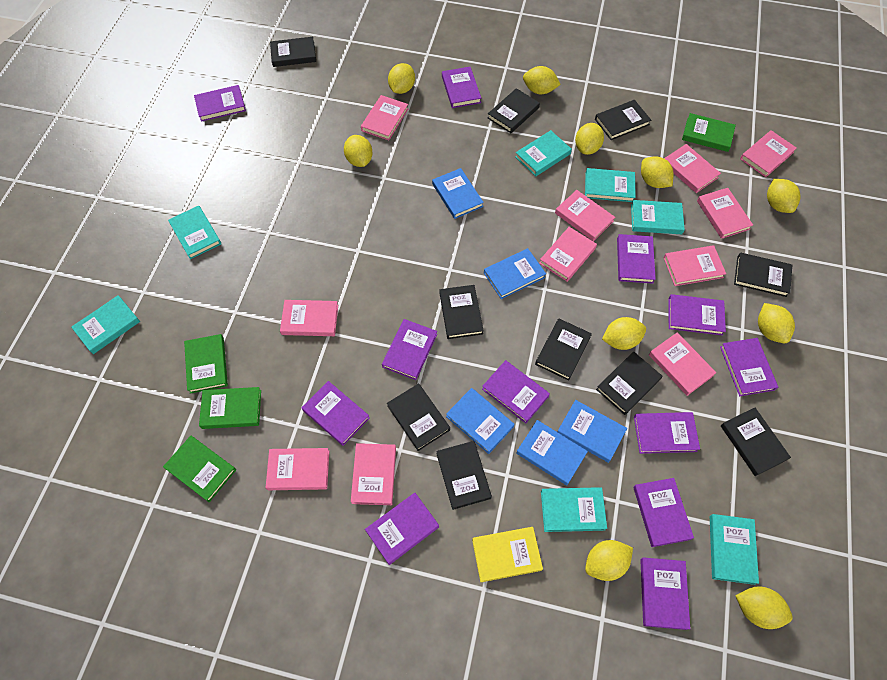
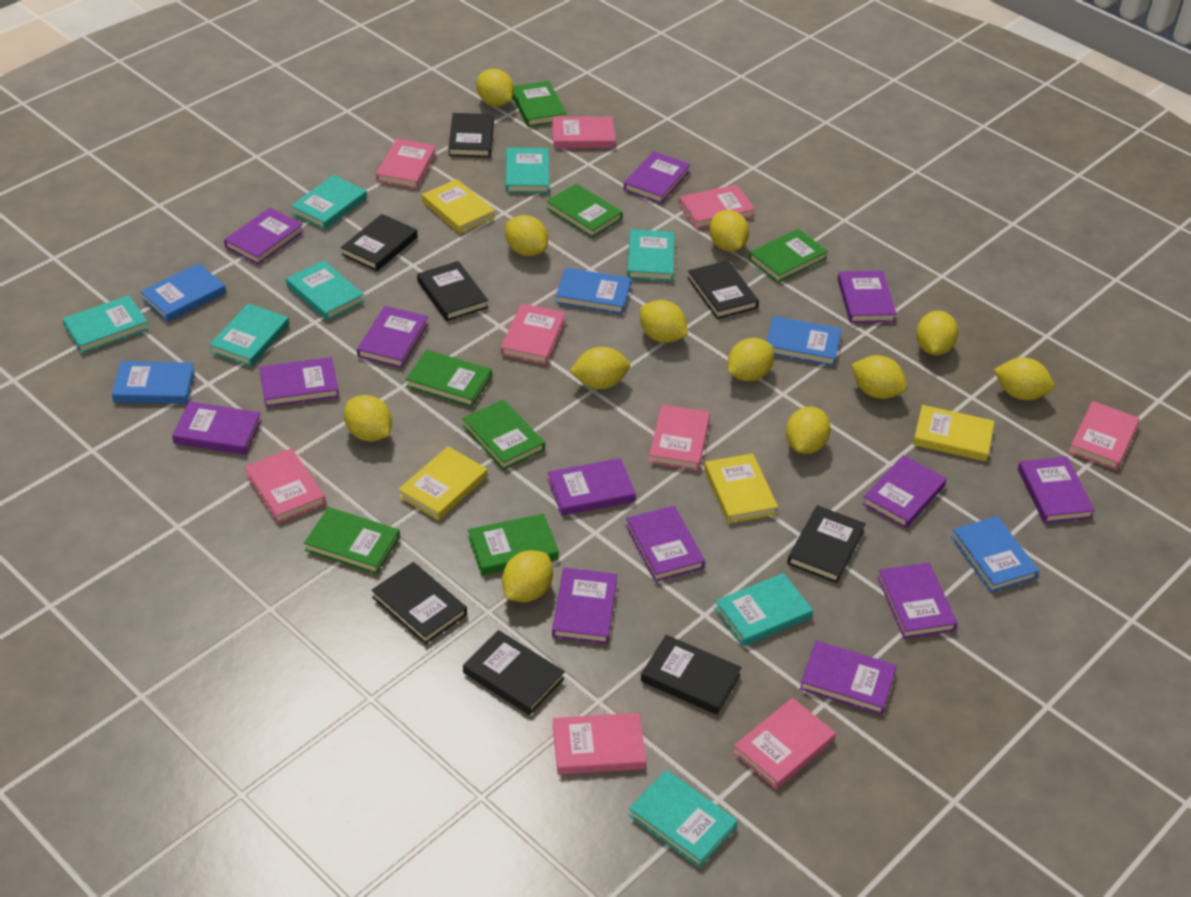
black book: [270,37,316,67] [387,383,450,451] [436,441,492,510] [439,285,484,339] [488,88,540,133] [535,319,592,381] [595,100,651,140] [596,352,663,415] [721,408,791,476] [734,253,792,297] = 10 -> [341,214,417,271] [371,562,467,644] [417,261,488,321] [448,113,494,158] [463,630,565,715] [641,635,742,715] [687,260,759,319] [787,505,866,583] = 8
green book: [163,436,236,502] [184,334,228,394] [199,387,261,429] [682,113,736,152] = 4 -> [304,507,400,574] [406,350,492,407] [462,400,545,470] [468,514,559,575] [513,81,567,127] [546,183,623,238] [748,229,828,283] = 7
pink book: [265,448,329,490] [280,300,338,336] [351,443,396,505] [361,95,408,141] [539,227,597,282] [555,190,615,241] [649,332,716,396] [663,245,726,286] [664,144,721,193] [697,188,753,239] [740,130,797,177] = 11 -> [245,448,326,523] [376,139,436,189] [501,303,566,365] [552,117,616,148] [553,713,646,774] [649,404,710,471] [679,185,755,229] [733,698,836,789] [1069,401,1140,470] = 9
purple book: [194,85,246,122] [301,381,370,446] [365,493,439,565] [382,319,437,380] [442,67,481,108] [482,360,550,423] [617,234,656,284] [633,478,694,547] [634,412,700,454] [640,557,690,630] [668,294,726,336] [720,338,778,396] = 12 -> [172,401,262,455] [224,208,304,265] [259,357,339,407] [357,306,428,368] [548,458,636,516] [552,568,617,644] [624,151,690,204] [626,506,705,582] [800,640,897,715] [838,271,897,323] [862,455,947,529] [877,563,958,639] [1018,456,1095,524] = 13
turquoise book: [71,295,140,354] [168,205,221,259] [515,130,572,176] [541,487,607,532] [585,168,636,202] [631,200,685,234] [710,514,759,585] = 7 -> [63,295,149,353] [209,303,289,367] [286,260,365,321] [291,175,367,230] [506,148,549,193] [627,229,674,281] [628,770,737,868] [714,573,813,646] = 8
yellow book: [472,527,543,582] = 1 -> [398,446,487,520] [422,179,495,234] [704,453,778,523] [913,405,995,461] = 4
yellow lemon: [344,135,372,167] [388,63,415,94] [523,66,561,94] [575,123,604,155] [585,540,633,581] [602,317,646,350] [641,156,674,188] [735,586,793,629] [758,303,795,343] [767,179,801,213] = 10 -> [344,395,392,442] [476,69,514,106] [502,550,553,602] [505,215,548,256] [569,347,630,389] [639,300,688,343] [709,210,749,252] [728,338,774,381] [786,407,831,454] [851,355,907,399] [916,311,958,355] [994,357,1054,400] = 12

